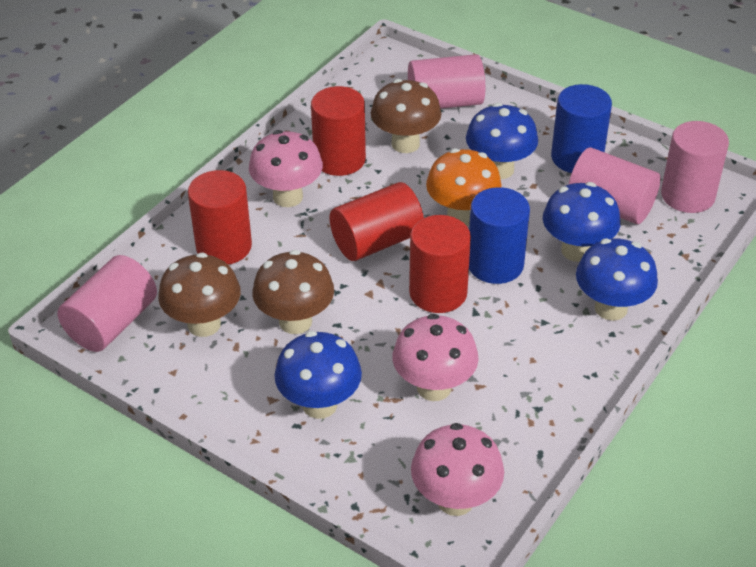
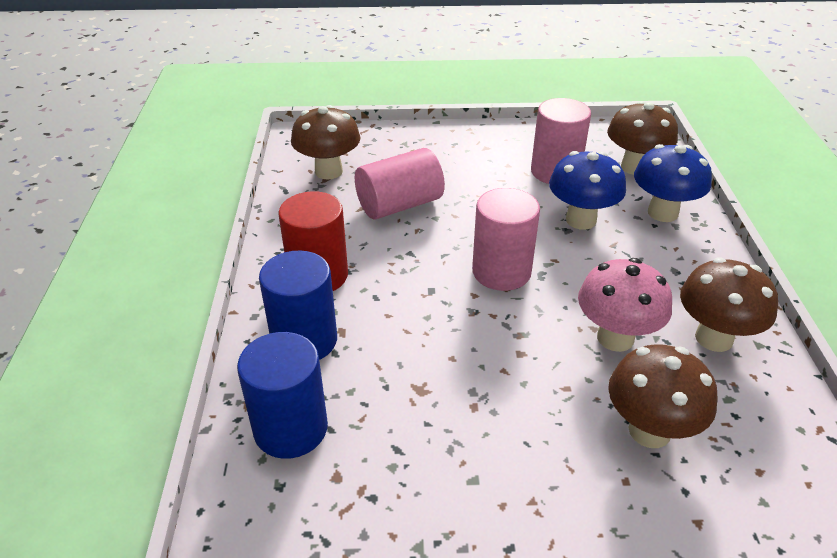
blue mushroom: [274,331,362,419] [466,103,538,179] [543,182,620,262] [576,238,658,321] = 4 -> [549,151,626,230] [634,144,712,222] = 2
brown mushroom: [158,252,241,337] [252,250,334,334] [371,79,441,153] = 3 -> [291,105,360,180] [607,101,678,175] [608,344,718,448] [680,258,778,352] = 4
orange mushroom: [426,148,502,226] = 1 -> none = 0
pink cylinder: [57,255,157,352] [408,54,485,109] [569,147,661,224] [661,121,729,213] = 4 -> [355,148,445,220] [472,188,540,291] [531,98,591,184] = 3
pink mushroom: [249,130,323,207] [392,314,478,401] [411,423,504,516] = 3 -> [578,258,672,352] = 1
red cylinder: [188,170,252,265] [311,86,366,176] [329,182,424,261] [409,215,471,313] = 4 -> [278,191,348,291] = 1

